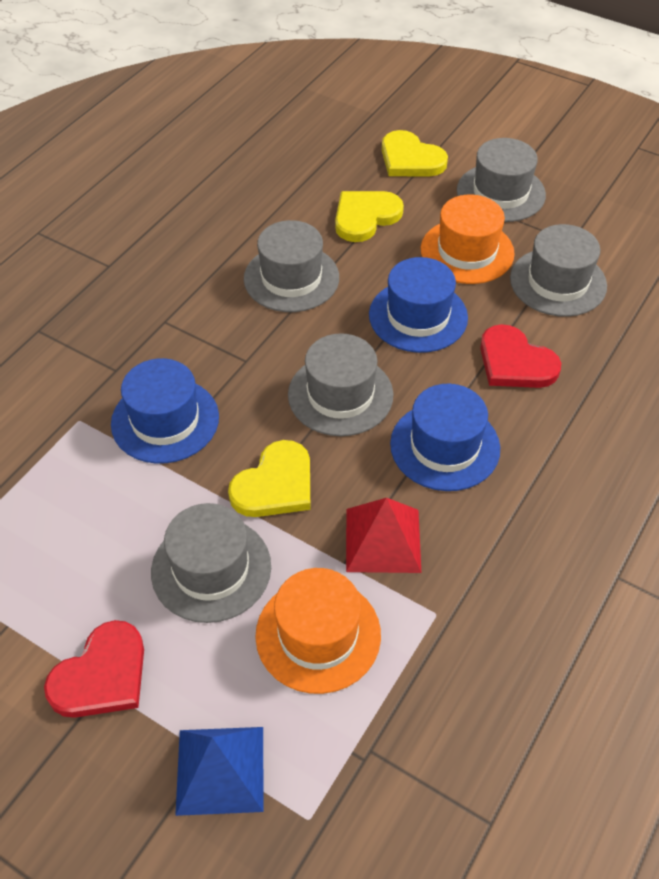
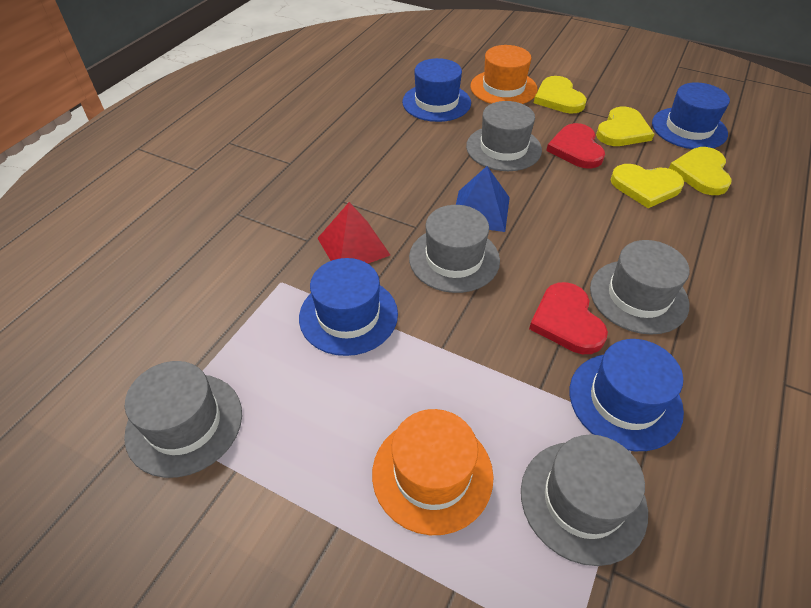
blue hat: [111,358,219,464] [369,257,468,353] [390,384,500,491] = 3 -> [299,258,398,356] [402,58,471,122] [570,339,684,451] [652,82,730,149] = 4
yellow heart: [228,440,310,517] [335,191,404,242] [382,130,448,176] = 3 -> [534,76,587,114] [596,107,654,146] [611,164,684,208] [669,147,732,195] = 4

